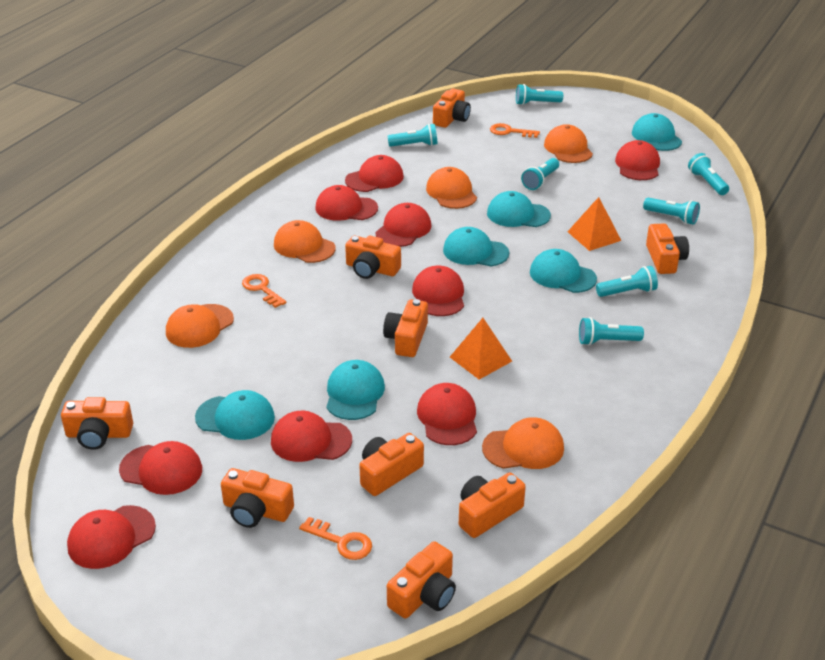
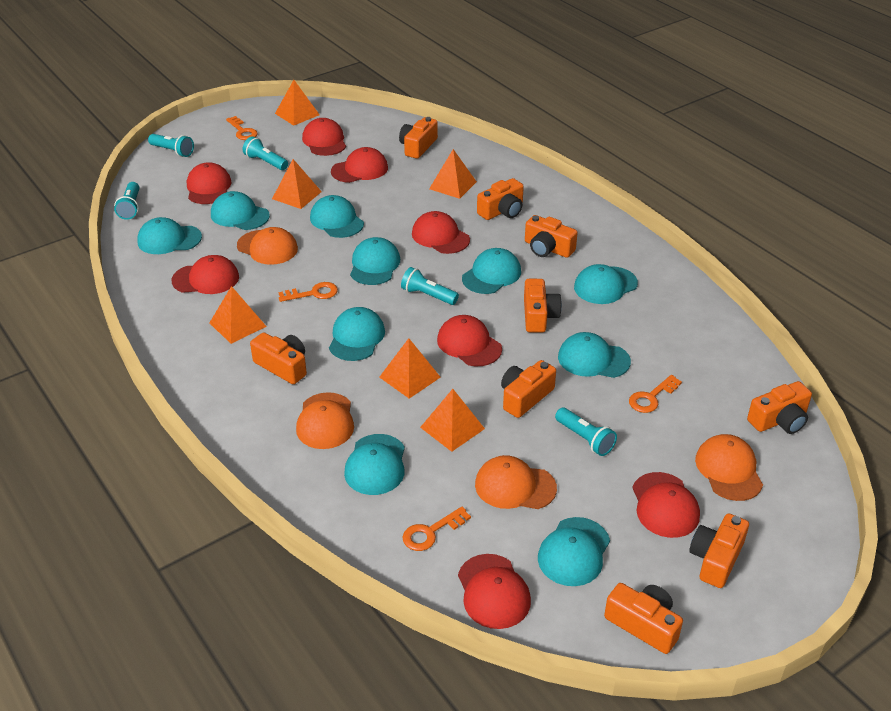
orange cap: [166,304,234,348] [274,220,336,263] [426,167,477,209] [482,417,564,469] [544,124,593,163] = 5 -> [237,227,298,265] [296,392,354,449] [475,455,557,509] [695,434,763,501] = 4
orange key: [242,274,287,308] [299,517,372,560] [490,123,540,138] = 3 -> [226,116,258,140] [278,282,338,302] [402,507,471,551] [629,375,682,413] = 4
orange pyramid: [450,318,512,379] [567,197,621,251] = 2 -> [210,286,267,344] [272,159,322,209] [275,80,320,126] [379,338,441,398] [420,389,485,452] [429,149,477,199] = 6
red cap: [67,505,156,569] [119,441,202,495] [271,411,352,462] [315,185,378,221] [345,155,404,192] [375,203,432,247] [412,265,464,316] [417,383,477,445] [615,140,660,180] = 9 -> [172,255,239,294] [187,162,232,204] [302,118,346,156] [331,147,388,183] [412,211,470,254] [437,315,502,366] [458,554,531,629] [632,472,700,538] = 8
turquoise cap: [195,390,275,440] [326,360,385,420] [443,227,509,266] [487,191,551,227] [530,249,597,293] [632,113,682,151] = 6 -> [137,217,202,254] [211,191,270,230] [310,195,364,238] [329,307,385,361] [344,434,405,495] [350,237,400,285] [462,248,521,294] [538,517,610,586] [558,332,631,378] [574,264,638,304] = 10
turquoise flashlight: [388,124,437,147] [516,84,563,105] [521,158,559,190] [579,317,644,345] [596,266,658,297] [643,198,700,225] [688,153,729,195] = 7 -> [114,182,139,220] [148,134,194,157] [243,136,288,170] [401,267,459,305] [555,408,617,456] = 5

